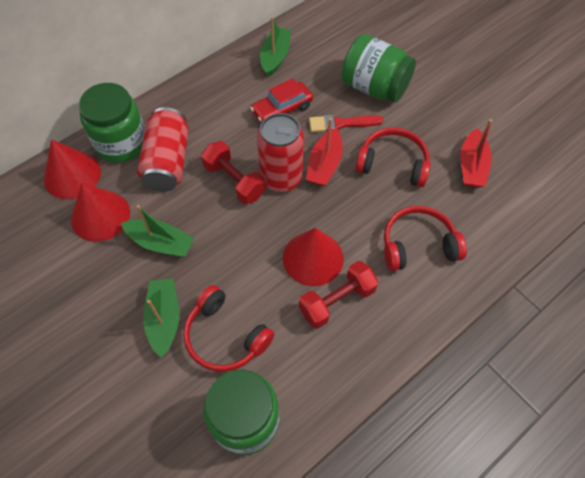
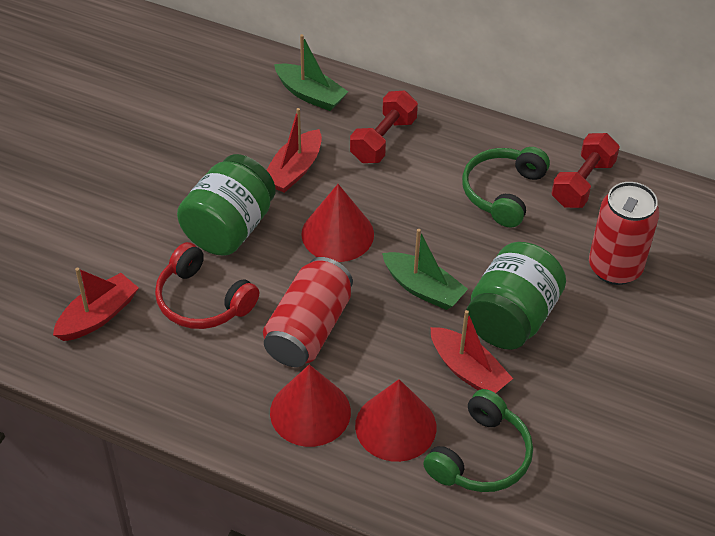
green boat: [121,205,195,258] [143,279,179,358] [260,17,291,77] = 3 -> [274,34,348,111] [382,229,468,310] = 2
green headphones: none = 0 -> [423,389,533,492] [462,147,550,227] = 2
green jar: [79,83,145,163] [203,370,279,455] [341,34,416,102] = 3 -> [177,154,276,256] [467,242,566,350] = 2
red boat: [306,118,342,186] [461,119,492,188] = 2 -> [53,268,139,341] [267,108,322,193] [431,310,513,393] = 3
red brush: [309,114,383,132] = 1 -> none = 0
red car: [250,78,313,123] = 1 -> none = 0
red headphones: [183,285,274,372] [355,127,431,187] [384,206,467,271] = 3 -> [155,242,259,329] = 1

